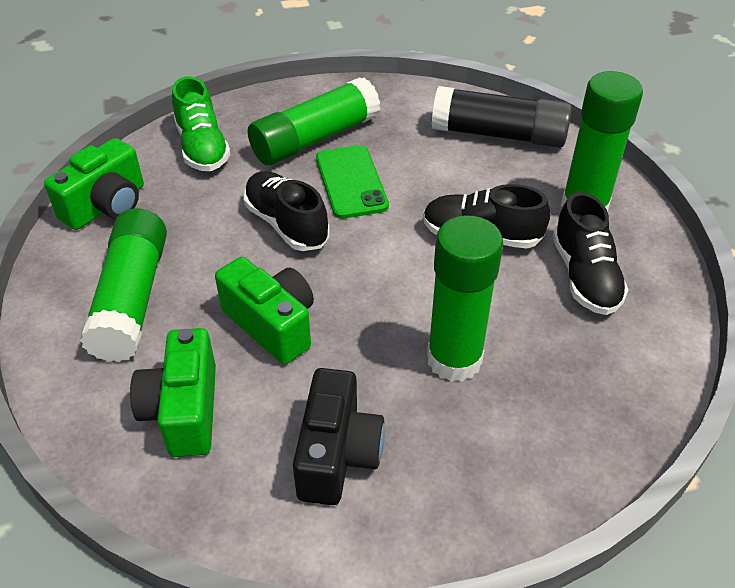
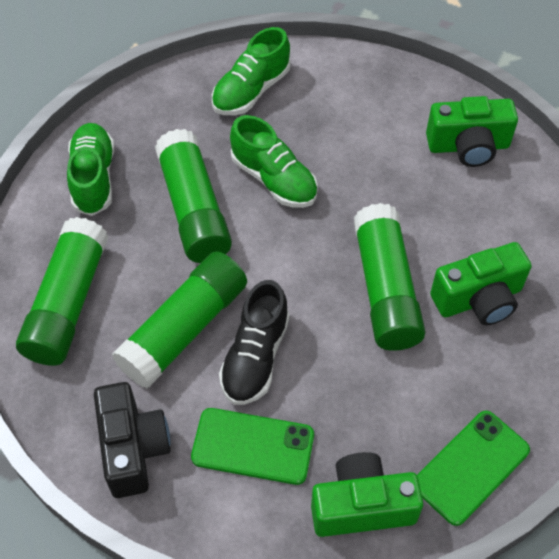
black glue stick: [432,86,572,148] = 1 -> none = 0
black shoe: [244,171,329,251] [423,184,550,248] [552,192,629,315] = 3 -> [219,280,290,405] = 1
green phone: [316,145,389,219] = 1 -> [191,408,314,485] [417,411,530,526] = 2
green shoe: [172,76,231,171] = 1 -> [67,123,114,216] [212,27,291,115] [230,115,318,208] = 3

